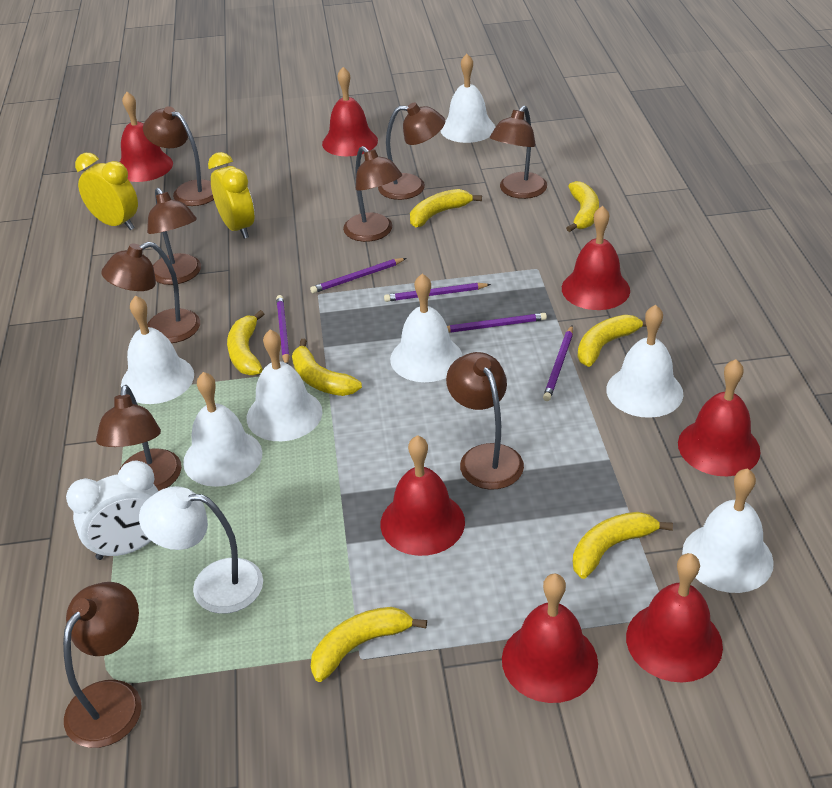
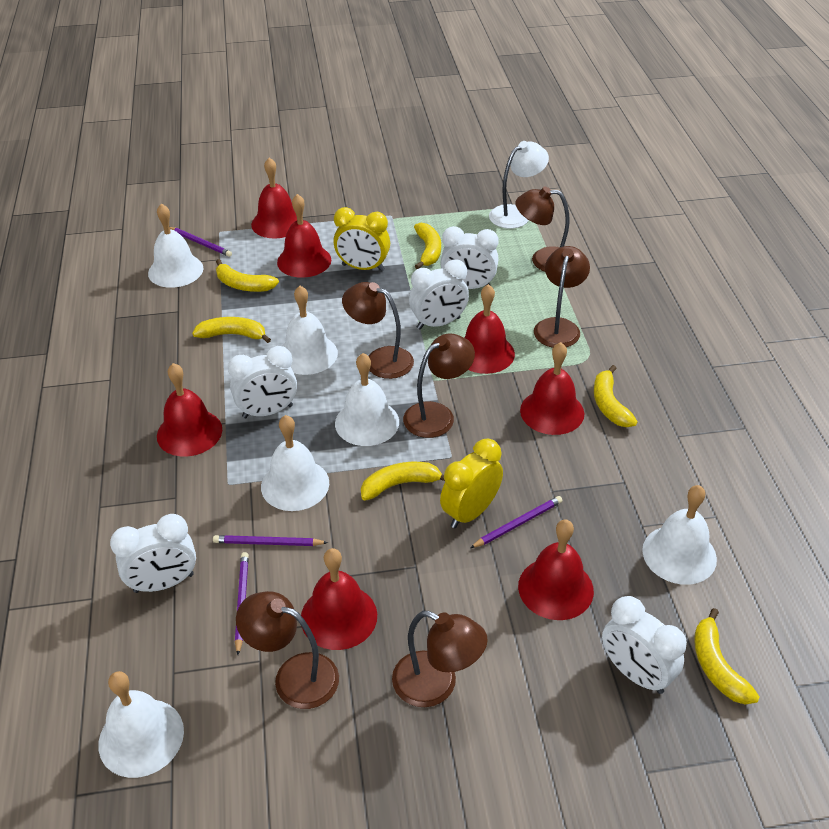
brown lamp: [63,582,142,748] [96,385,182,491] [101,242,200,343] [143,106,214,206] [147,188,201,285] [343,146,402,242] [378,102,445,200] [446,352,524,490] [490,106,547,199] = 9 -> [236,591,339,709] [342,282,414,379] [392,611,488,707] [403,333,475,438] [515,187,570,271] [534,246,590,348] = 6
purple pencil: [276,295,290,364] [310,258,406,294] [384,283,491,302] [447,313,547,333] [543,325,573,401] = 5 -> [170,227,232,257] [213,535,328,546] [235,552,249,655] [470,496,563,548] = 4
white bell: [121,296,194,404] [183,372,262,487] [247,330,322,441] [390,274,462,382] [441,54,495,143] [606,305,683,418] [682,468,774,593] = 7 -> [98,671,184,778] [148,203,203,288] [261,415,329,511] [282,286,338,375] [335,353,399,446] [642,485,717,585] = 6
white clock: [66,461,158,560] = 1 -> [110,514,196,593] [228,346,297,418] [409,259,469,329] [440,226,499,289] [602,596,687,694] = 5
yellow banana: [227,310,264,376] [292,339,362,396] [311,607,427,682] [410,189,482,227] [566,181,599,232] [573,512,673,579] [577,315,647,367] = 7 -> [192,317,271,343] [216,259,279,292] [361,462,445,501] [414,223,441,269] [594,365,638,427] [694,608,760,705] = 6

